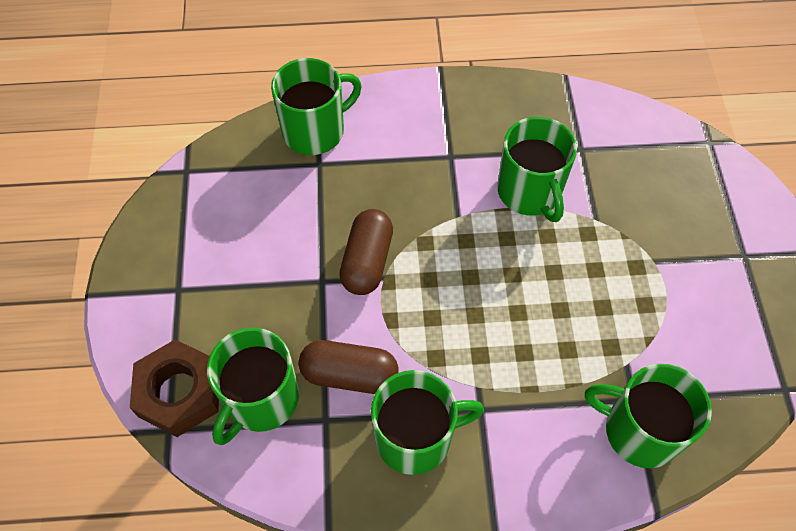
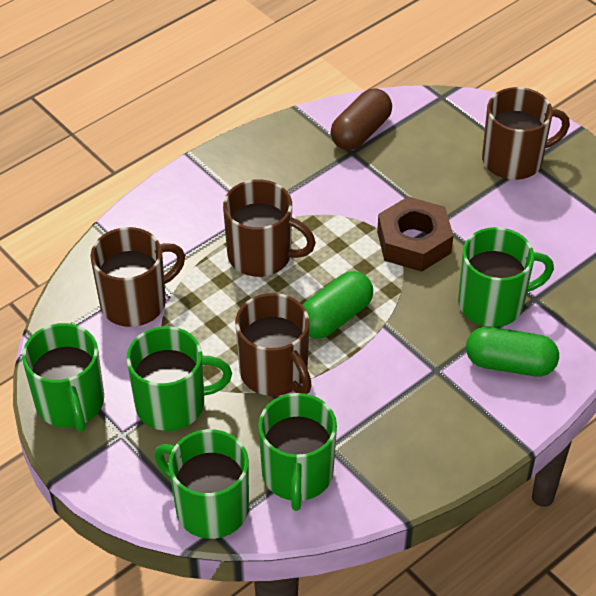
brown capsule: [299,340,399,394] [339,209,393,295] = 2 -> [331,88,392,150] = 1
brown mug: none = 0 -> [90,227,185,327] [223,180,316,277] [235,293,312,396] [482,87,570,180] = 4
green capsule: none = 0 -> [303,271,373,339] [466,327,559,377] = 2

